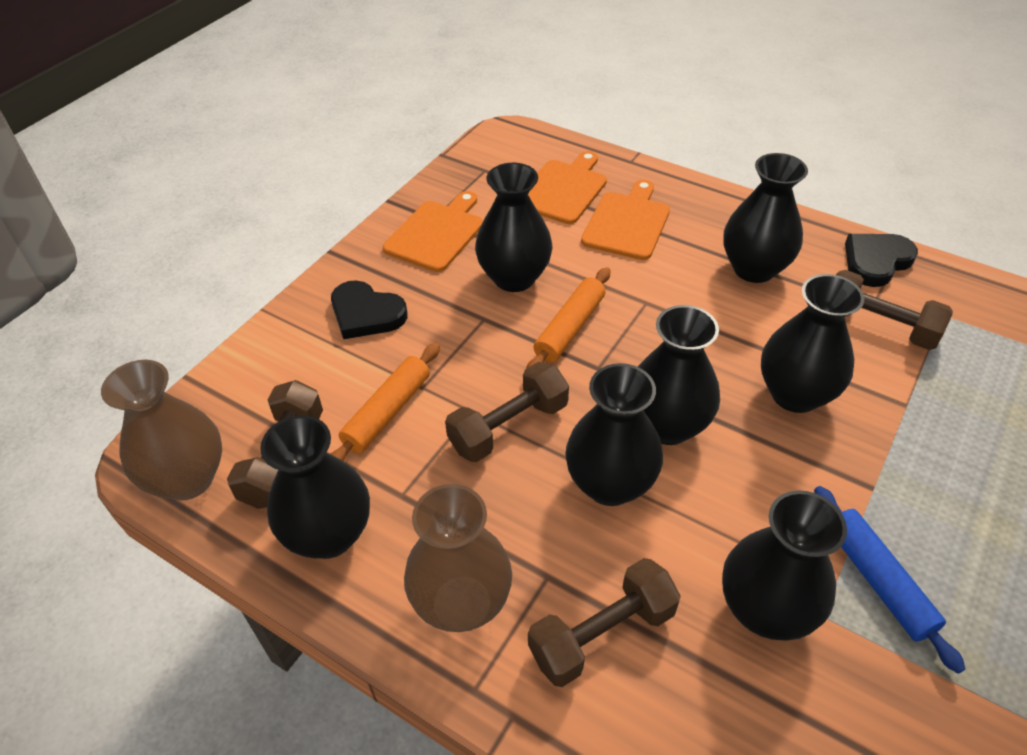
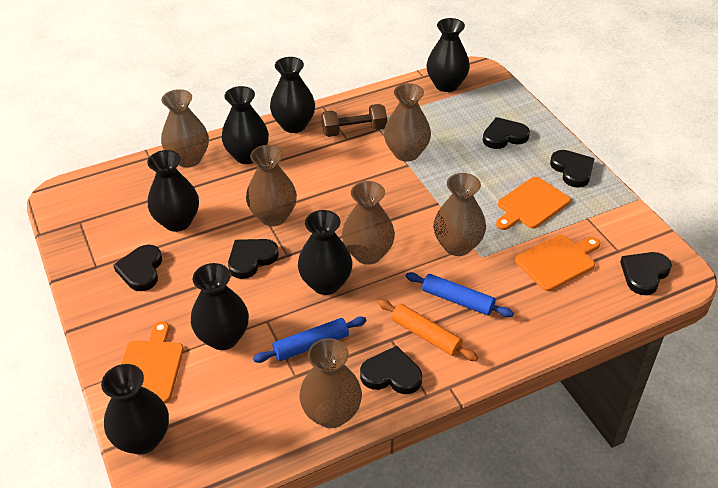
black heart: [331,280,407,339] [845,234,918,287] = 2 -> [113,245,162,291] [228,239,279,279] [360,346,422,394] [483,117,530,149] [550,150,595,188] [620,252,672,295] = 6
blue rolling pin: [814,486,965,674] = 1 -> [253,317,367,363] [405,272,514,317] = 2
brown dumbbell: [227,380,323,509] [445,362,569,462] [528,558,681,687] [836,270,953,350] = 4 -> [321,104,387,137] = 1
brown vase: [101,360,222,501] [404,484,512,632] = 2 -> [161,89,209,168] [246,145,297,226] [299,338,362,428] [342,181,395,265] [384,83,431,162] [433,173,486,256] = 6
orange rolling pin: [331,343,440,461] [526,267,610,369] = 2 -> [378,299,478,361] = 1

